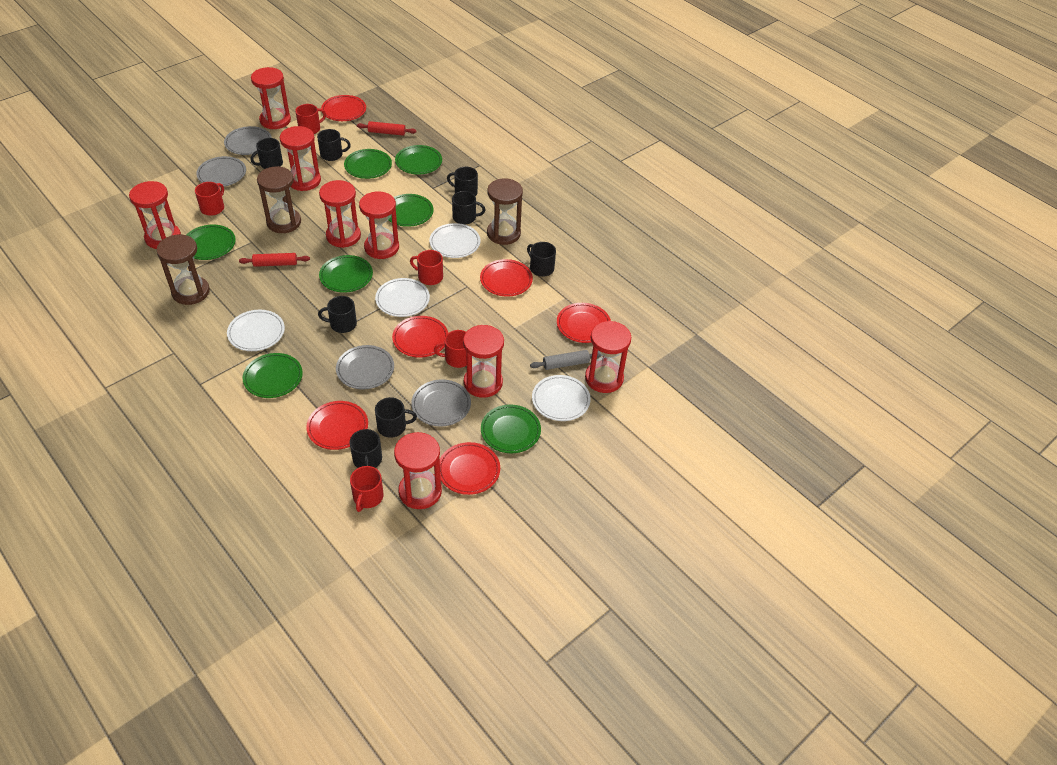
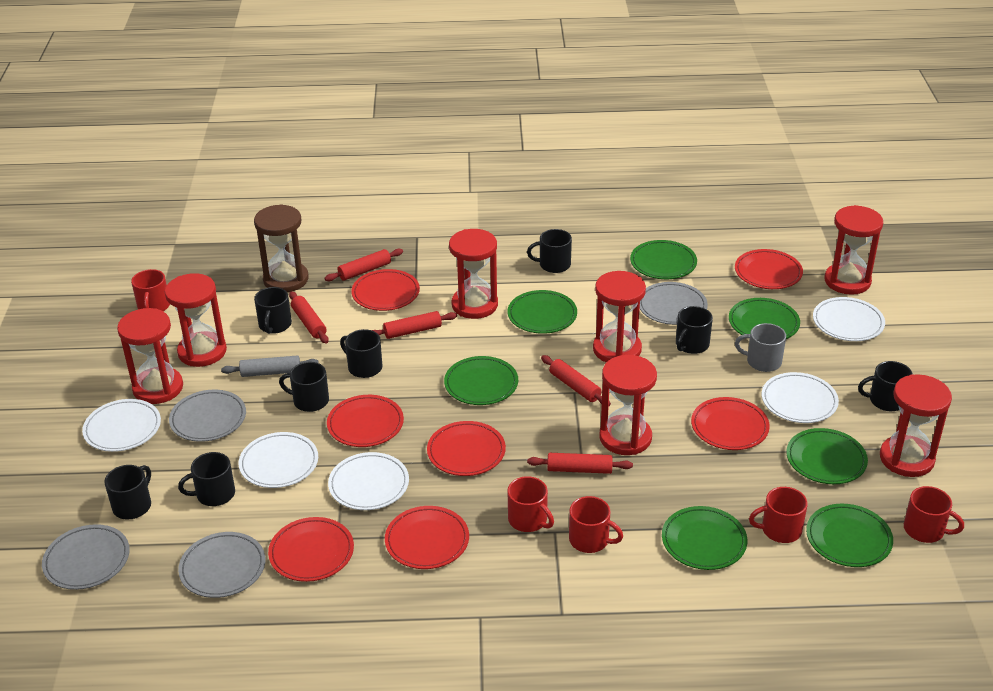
brown hourglass: [157,234,210,305] [257,166,301,233] [487,178,523,245] = 3 -> [254,204,309,292] = 1
grey mug: none = 0 -> [735,323,786,372] = 1
red hourglass: [129,181,181,249] [251,67,291,129] [280,126,321,191] [319,180,361,248] [359,191,399,259] [394,432,442,509] [463,325,504,398] [585,321,631,393] = 8 -> [117,308,183,404] [165,273,227,367] [449,229,498,319] [593,271,646,363] [599,355,657,455] [825,205,883,295] [880,374,952,477] = 7
red plate: [306,401,368,450] [321,95,366,121] [392,316,448,358] [440,442,500,495] [480,259,533,297] [557,303,611,343] = 6 -> [268,517,354,582] [327,395,404,447] [351,269,420,311] [385,506,469,569] [427,421,506,476] [691,397,770,450] [735,249,803,289] = 7
red rolling pin: [239,253,310,267] [357,121,416,136] = 2 -> [289,291,329,343] [325,249,403,281] [372,311,457,339] [527,453,633,474] [541,355,611,406] = 5
white plate: [227,310,285,351] [375,278,430,317] [429,223,481,258] [532,375,591,421] = 4 -> [82,399,161,452] [239,432,318,488] [328,452,409,510] [762,372,839,423] [813,297,885,341] = 5

